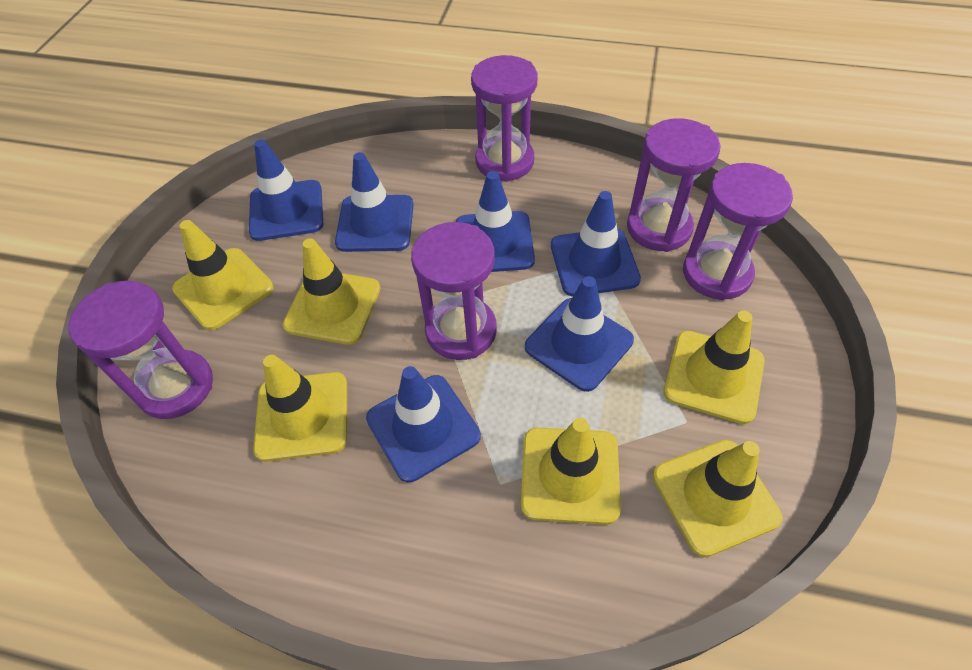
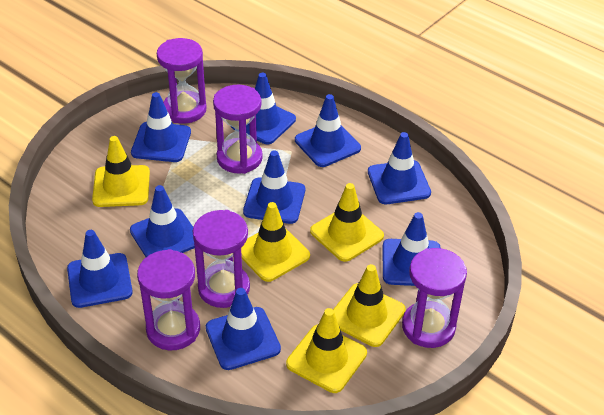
blue traffic cone: [249,139,323,241] [335,152,414,252] [366,366,481,482] [456,171,535,272] [525,276,634,392] [551,191,641,297] = 6 -> [67,230,133,308] [130,185,195,257] [131,92,191,162] [206,288,281,370] [231,73,296,144] [243,150,305,224] [295,94,361,167] [368,132,431,204] [382,212,441,286] = 9
yellow traffic cone: [172,220,274,330] [253,355,347,462] [283,238,380,345] [521,418,621,525] [653,440,782,557] [664,310,765,424] = 6 -> [92,136,150,207] [241,202,310,282] [286,308,367,393] [310,183,384,262] [333,264,406,347] = 5

